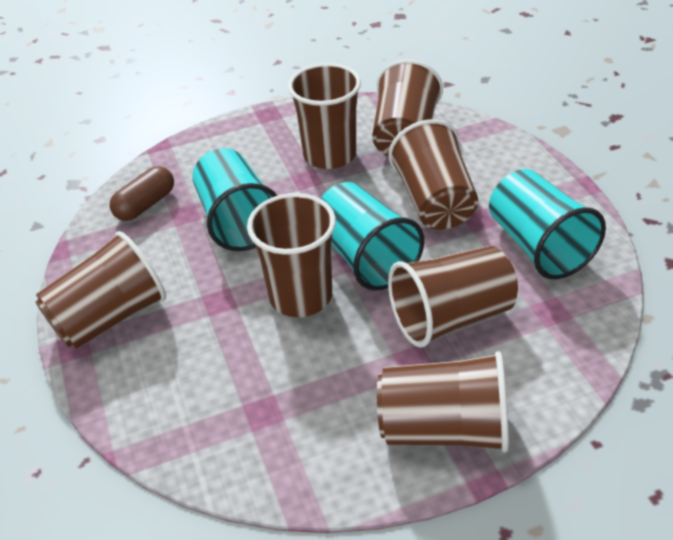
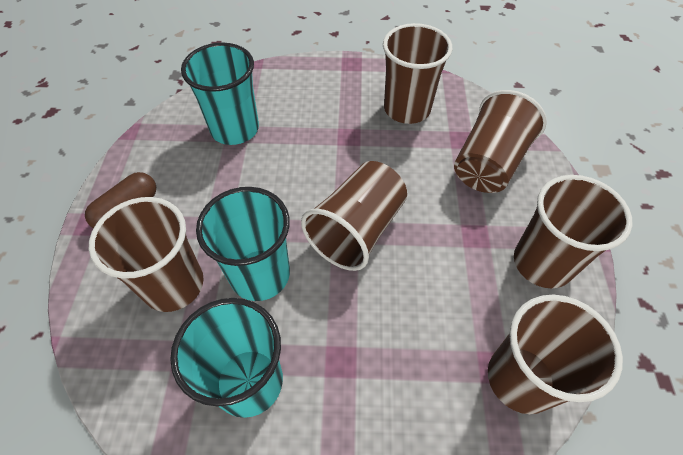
brown cup: [35,231,166,349] [247,193,336,317] [288,63,361,169] [372,59,443,157] [377,351,509,453] [388,246,518,348] [389,119,478,230] = 7 -> [89,197,204,312] [301,161,407,271] [383,23,452,124] [454,90,547,193] [488,295,623,414] [514,175,632,288] = 6

